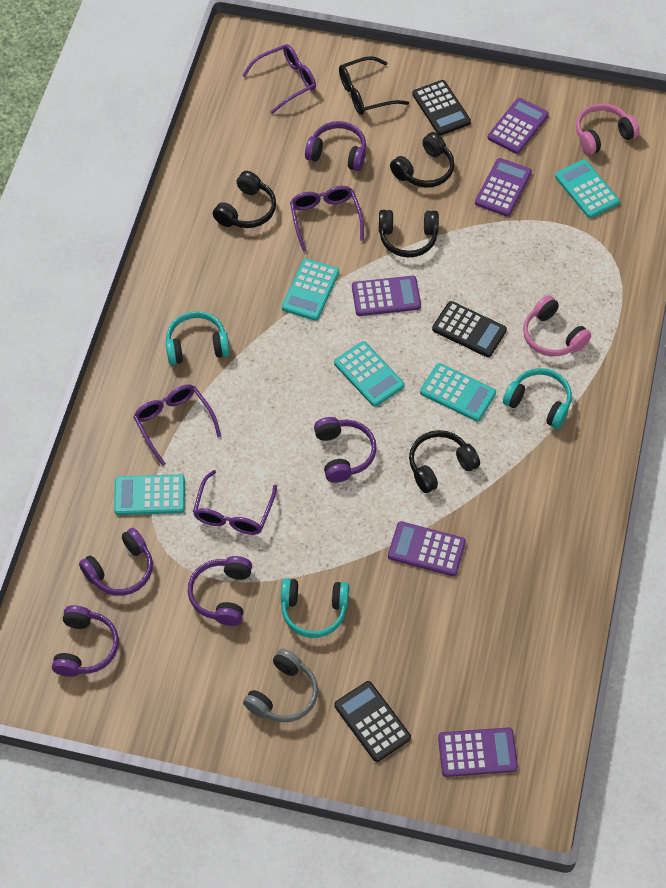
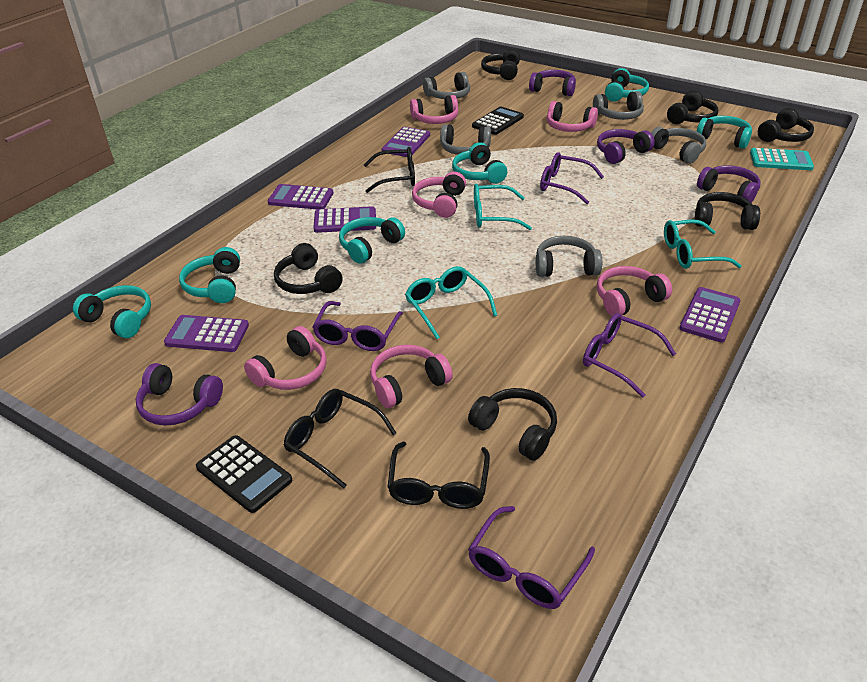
black calculator: [334,681,411,762] [412,80,471,135] [432,301,507,357] = 3 -> [196,435,292,513] [472,107,524,135] = 2
black glasses: [339,56,409,115] = 1 -> [284,389,396,488] [364,147,415,193] [388,442,490,509] = 3
black headphones: [213,171,276,228] [379,210,439,257] [390,132,455,188] [409,430,480,493] = 4 -> [274,243,343,294] [468,388,557,461] [481,49,520,80] [667,90,718,124] [695,192,760,230] [758,108,814,142] = 6
grey headphones: [243,649,318,722] = 1 -> [423,72,470,99] [440,124,491,155] [536,236,602,277] [593,91,644,120] [651,127,706,164] = 5
pink headphones: [523,295,591,356] [576,103,640,155] = 2 -> [244,326,327,390] [370,345,453,408] [410,95,458,124] [412,172,466,218] [547,101,598,132] [597,266,672,316] = 6
purple headphones: [52,605,119,677] [79,528,153,596] [188,556,252,626] [305,121,366,171] [314,417,377,483] = 5 -> [136,363,223,426] [529,70,576,96] [597,129,655,164] [697,165,761,203] = 4
turquoise calculator: [114,474,185,515] [282,259,339,321] [334,341,405,407] [420,363,496,421] [555,159,620,218] = 5 -> [750,148,814,170] = 1
turquoise glasses: none = 0 -> [405,266,498,339] [474,184,532,230] [664,220,741,269] = 3
turquoise headphones: [166,311,230,365] [281,578,349,638] [503,368,572,429] = 3 -> [73,285,151,338] [179,247,240,303] [339,217,405,264] [452,142,507,184] [605,68,649,102] [697,116,752,149] = 6

